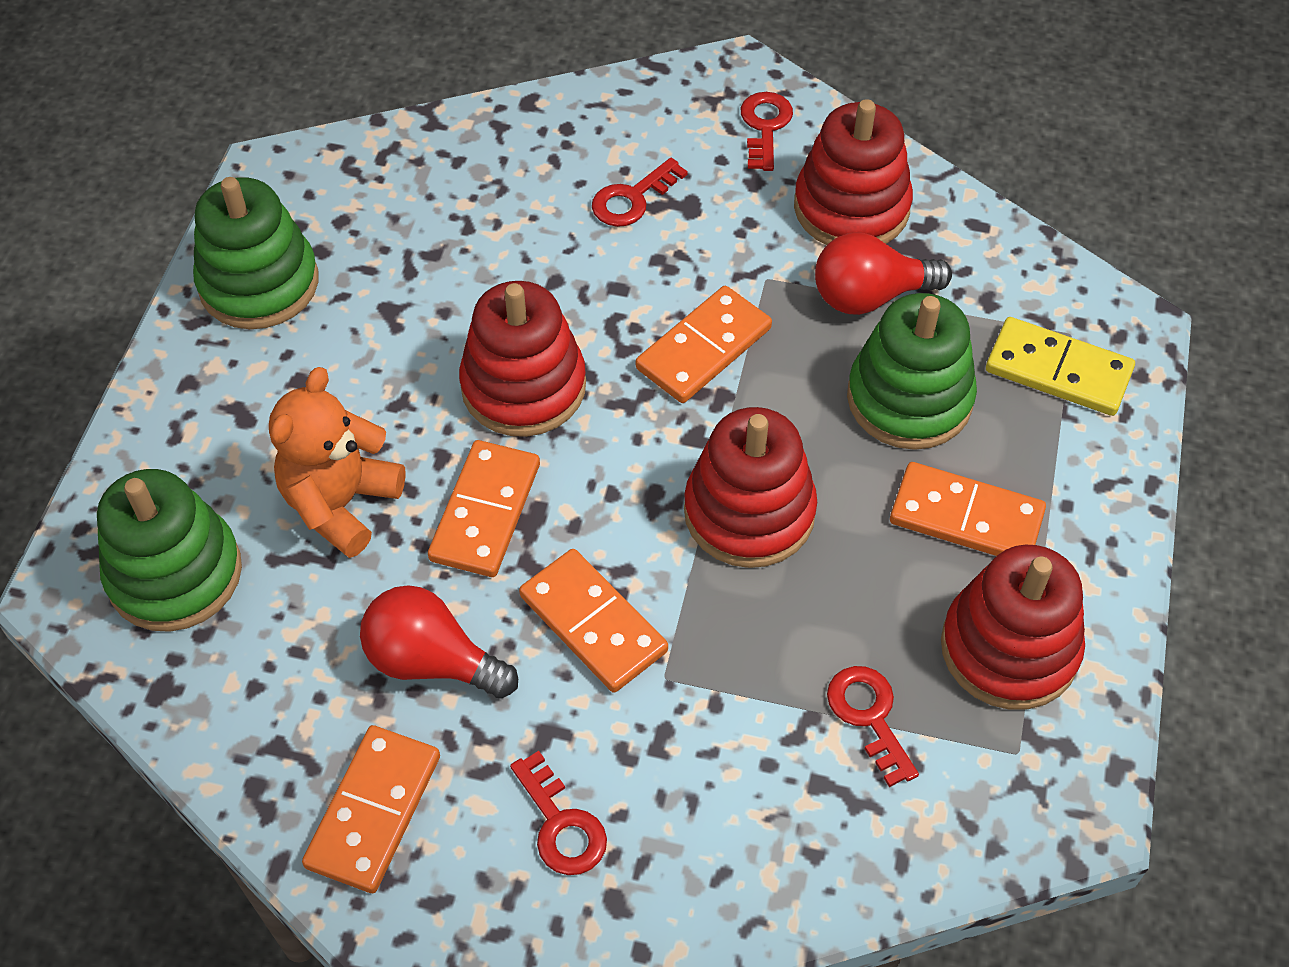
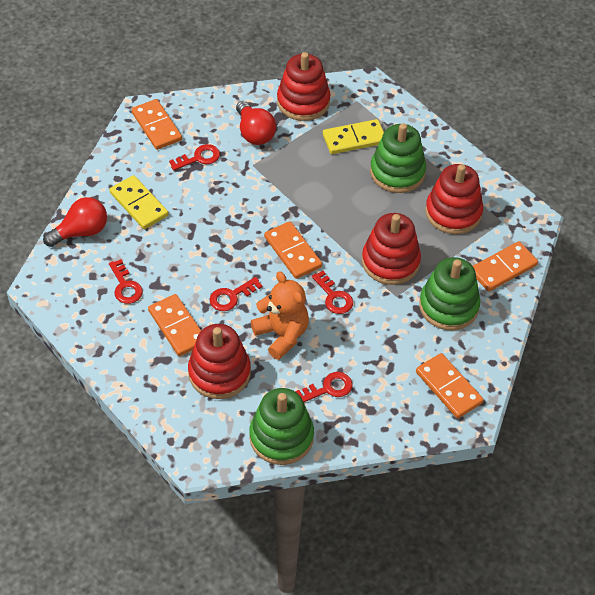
red key: [510,751,607,875] [592,158,688,227] [741,92,793,171] [827,666,919,787] = 4 -> [109,259,143,304] [169,144,220,170] [210,277,262,311] [295,372,353,402] [312,271,353,314] = 5
yellow domino: [986,317,1135,416] = 1 -> [109,175,168,229] [323,119,384,154] = 2

